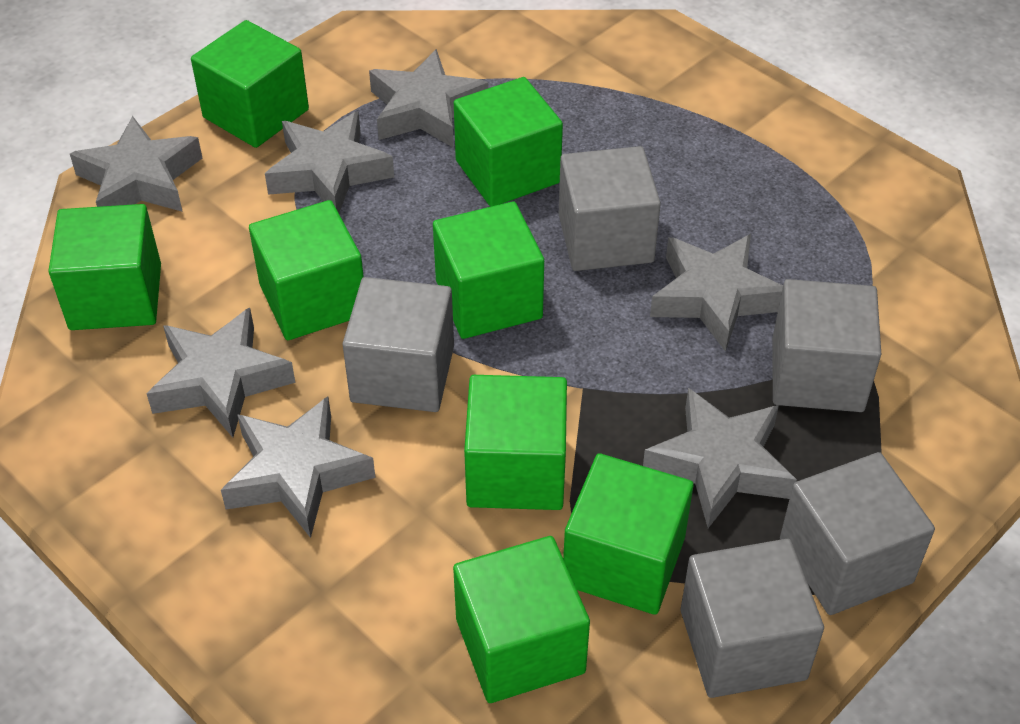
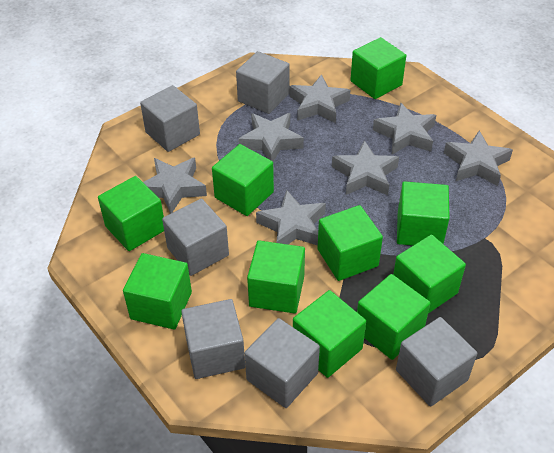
green cube: [48,204,161,330] [191,20,309,148] [249,200,364,340] [433,201,544,339] [453,536,590,703] [454,77,563,207] [464,375,567,510] [563,453,694,615] = 8 -> [98,176,164,251] [123,253,192,329] [212,144,274,216] [247,241,305,314] [293,290,366,378] [318,205,383,281] [350,37,406,99] [357,274,430,360] [393,235,466,313] [397,181,450,246] = 10
grey cube: [342,277,454,412] [559,146,661,271] [681,539,824,698] [772,279,881,412] [780,452,935,615] = 5 -> [140,85,200,152] [162,198,229,276] [181,299,245,379] [236,51,290,114] [245,318,320,408] [396,317,477,407] = 6

